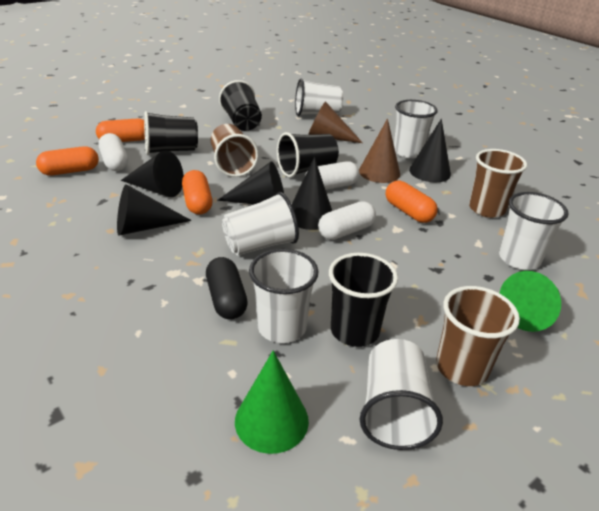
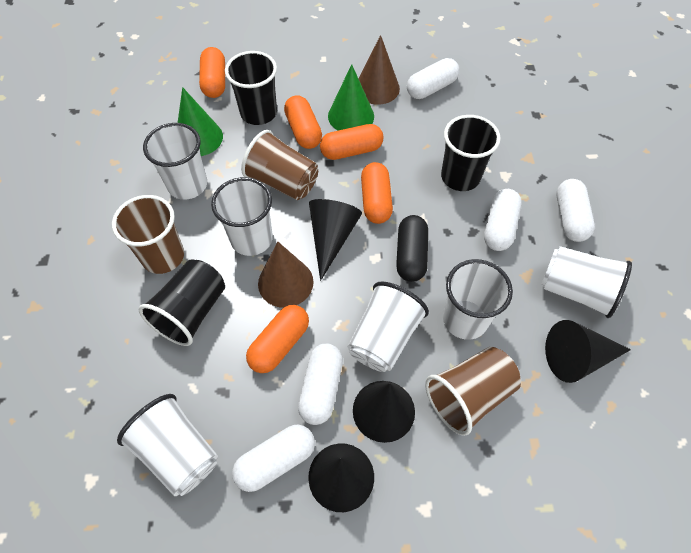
black cone: [117,184,192,236] [121,150,184,197] [217,161,284,204] [292,157,332,230] [409,119,451,182] = 5 -> [308,444,374,512] [309,199,362,281] [353,381,415,443] [545,320,631,383] = 4
black cup: [144,111,198,155] [219,80,262,131] [277,132,339,177] [329,253,398,347] = 4 -> [139,260,225,346] [225,51,277,125] [441,115,501,191] = 3
orange capsule: [36,146,99,176] [96,118,145,142] [182,170,213,215] [386,181,438,223] = 4 -> [199,47,225,98] [246,305,309,373] [284,95,322,149] [320,124,384,160] [361,162,393,224] = 5
white capsule: [98,133,128,171] [305,161,359,190] [318,201,376,240] = 3 -> [232,425,315,492] [298,344,343,425] [407,58,459,99] [484,189,522,251] [556,179,595,242] = 5

